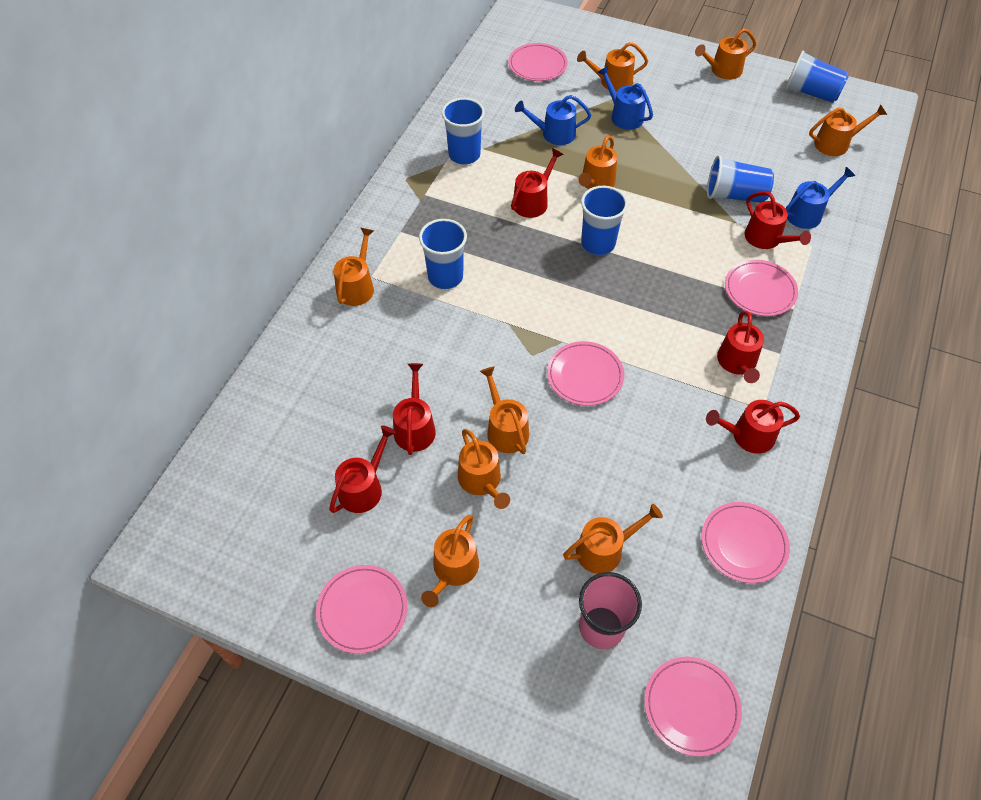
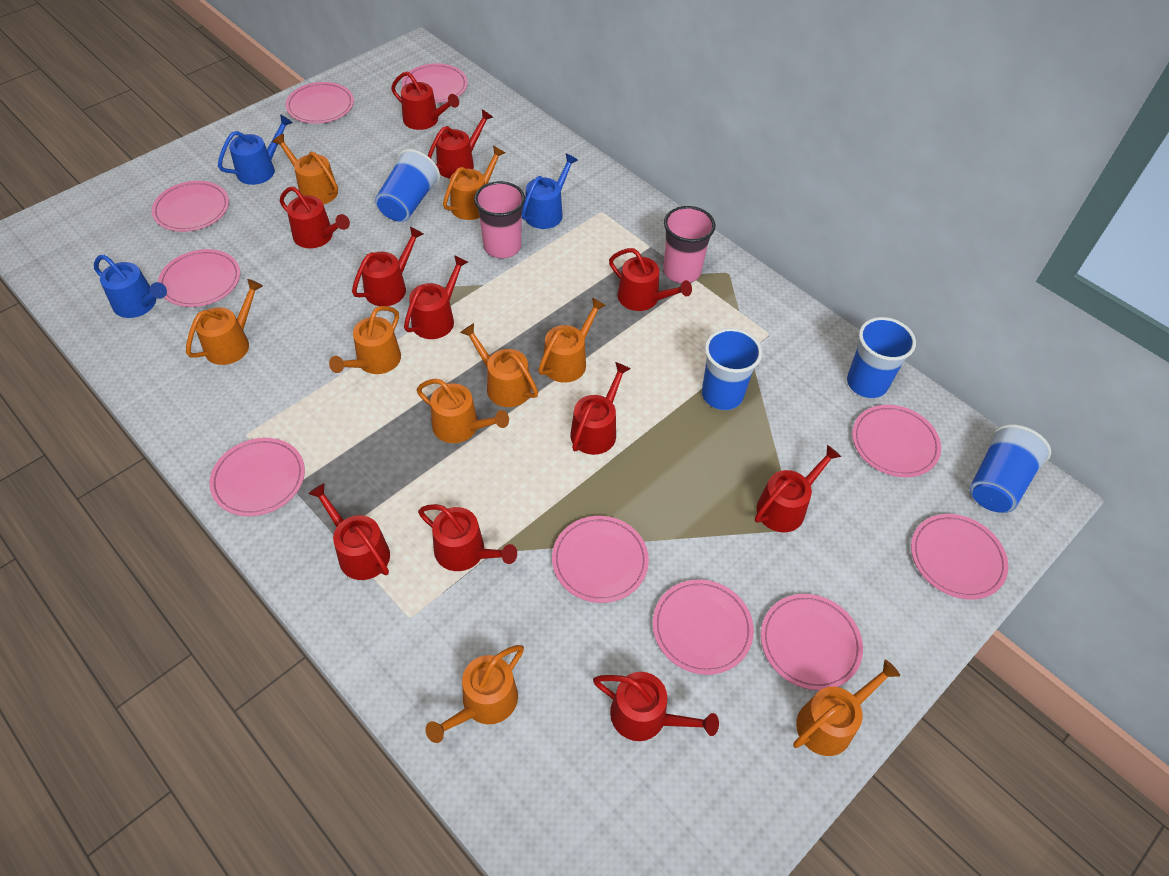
blue cup: [419,219,467,289] [442,98,485,165] [581,186,628,255] [707,155,774,203] [785,50,849,103] = 5 -> [375,149,440,222] [702,328,762,410] [847,317,916,398] [969,424,1051,513] = 4
pink cup: [579,572,642,649] = 1 -> [474,181,525,258] [663,206,715,283] = 2
pink plate: [316,565,407,654] [508,43,568,81] [547,341,624,406] [644,657,742,757] [701,502,790,583] [725,260,798,316] = 6 -> [152,181,229,232] [158,249,240,307] [209,438,305,516] [286,82,354,124] [402,63,468,103] [552,516,649,603] [653,580,754,675] [761,594,863,691] [852,405,941,477] [911,514,1008,600] = 10
red watering can: [329,425,396,513] [393,363,436,455] [511,148,563,218] [706,400,800,454] [717,311,764,383] [745,191,811,249] = 6 -> [280,186,350,248] [308,483,390,580] [352,226,423,306] [391,71,459,130] [404,255,468,339] [418,504,517,571] [428,109,493,179] [570,362,631,455] [593,672,719,741] [609,248,692,311] [755,445,841,532] = 11

